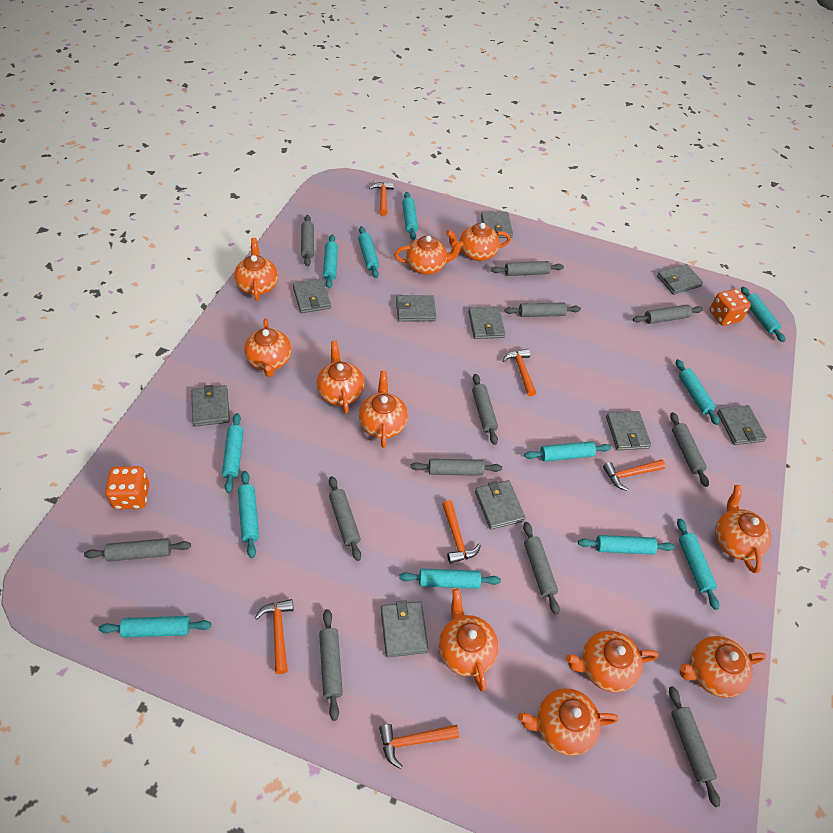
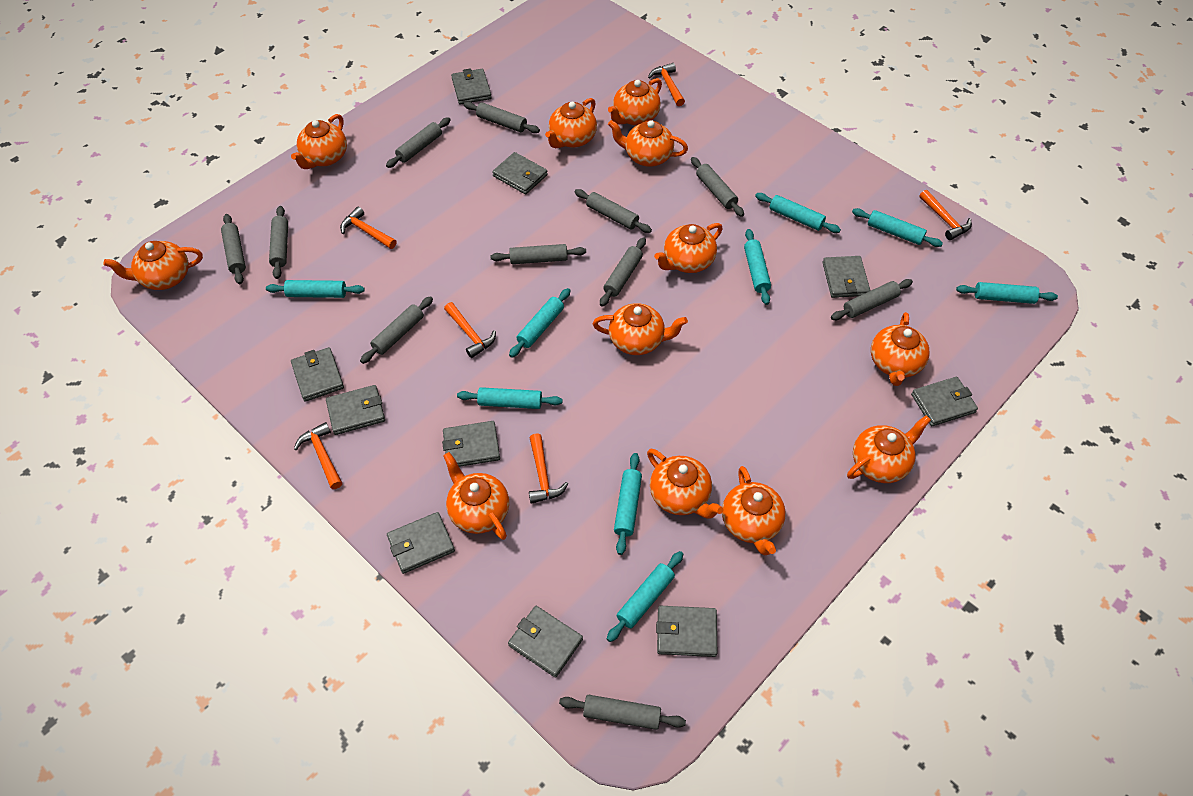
grey rolling pin: [84,538,191,562] [301,215,314,267] [319,609,343,721] [329,476,361,561] [410,459,502,476] [472,374,498,445] [491,261,564,276] [504,303,581,317] [523,522,560,615] [633,305,703,324] [669,686,720,807] [670,412,709,487] = 12 -> [221,214,246,284] [269,206,288,279] [360,296,433,364] [386,117,451,168] [464,102,540,133] [490,244,586,264] [559,695,686,730] [574,189,652,233] [600,237,646,307] [691,157,744,217] [831,279,913,320] = 11
orange dice: [105,466,150,509] [709,289,751,326] = 2 -> none = 0
orange teapot: [234,238,278,301] [244,319,292,377] [316,341,365,414] [359,371,408,448] [394,236,464,275] [439,589,498,692] [446,223,511,261] [518,688,618,756] [566,631,659,692] [680,636,766,698] [715,485,771,573] = 11 -> [103,241,203,290] [291,114,347,169] [443,452,509,540] [545,98,597,148] [593,303,688,355] [608,78,662,126] [608,120,688,167] [647,449,723,518] [654,223,723,273] [722,466,786,555] [847,415,931,483] [871,312,930,386] = 12
turquoise rolling pin: [99,616,211,638] [222,413,243,493] [238,471,259,558] [323,235,338,288] [358,226,379,278] [399,569,501,589] [402,192,418,240] [524,441,611,461] [578,535,675,554] [676,359,720,425] [677,518,719,610] [741,287,786,342] = 12 -> [266,280,365,298] [457,387,563,409] [509,288,571,358] [607,551,683,642] [614,453,642,555] [744,229,771,305] [755,193,841,233] [852,208,943,247] [956,282,1058,304] = 9

